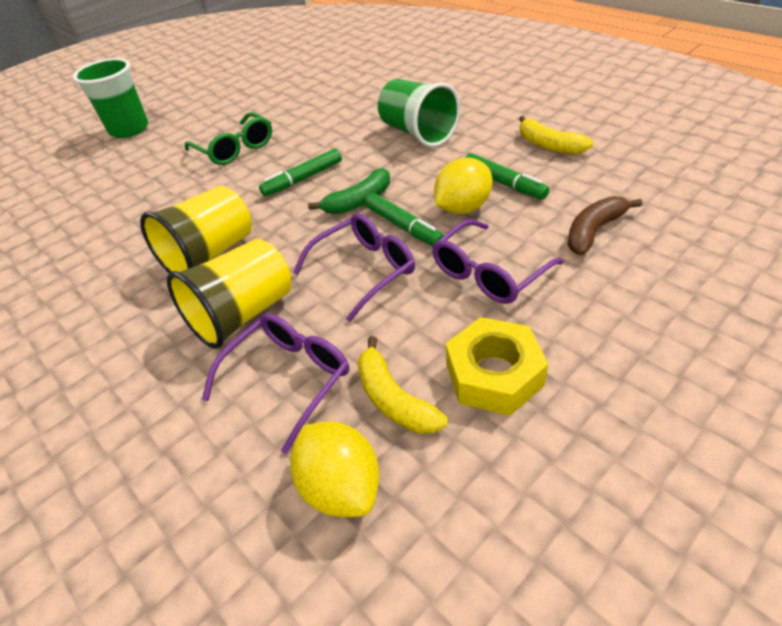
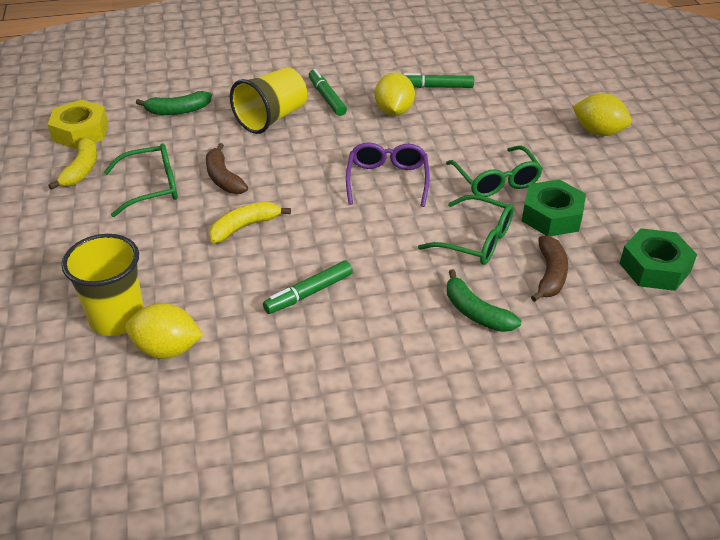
brown banana: [567,196,642,255] = 1 -> [206,143,248,194] [531,235,568,302] = 2
green banana: [308,168,390,214] = 1 -> [136,91,212,115] [447,269,521,332] = 2
green cup: [73,58,148,138] [378,79,460,147] = 2 -> none = 0
green glasses: [185,112,272,165] = 1 -> [104,143,178,217] [418,195,514,265] [446,145,543,197] = 3
green nut: none = 0 -> [522,179,586,236] [619,228,697,291] = 2
purple glasses: [202,313,349,454] [293,213,415,322] [432,219,564,304] = 3 -> [346,142,430,207] = 1
yellow lemon: [290,421,379,517] [434,158,493,214] = 2 -> [125,303,203,359] [375,73,415,116] [572,93,632,136] = 3

